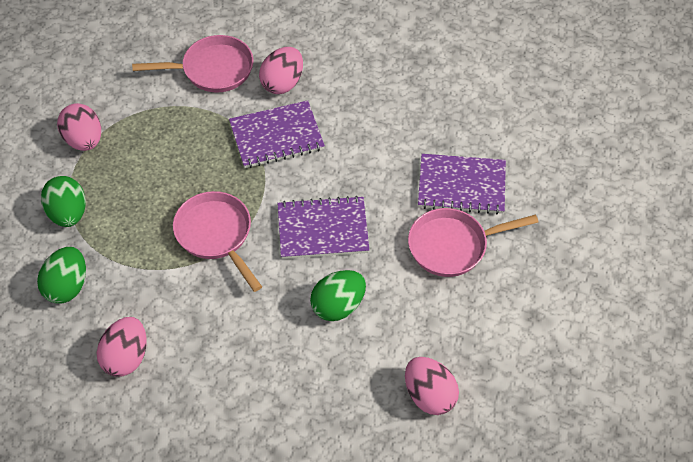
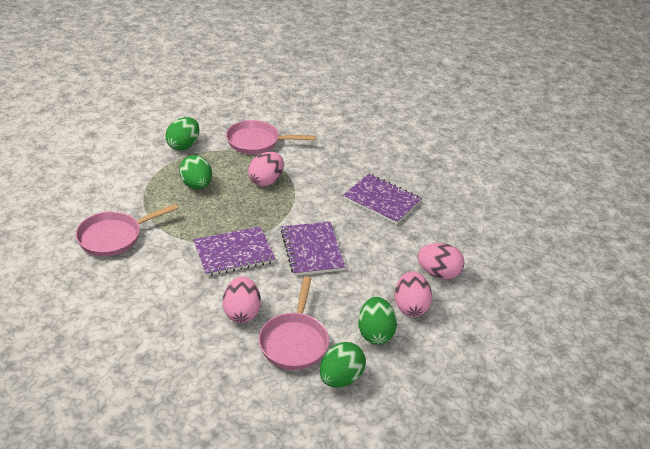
green egg: [37,247,86,304] [41,176,86,227] [310,270,366,321] = 3 -> [165,117,199,151] [179,155,212,189] [320,342,366,388] [358,297,397,345] = 4

